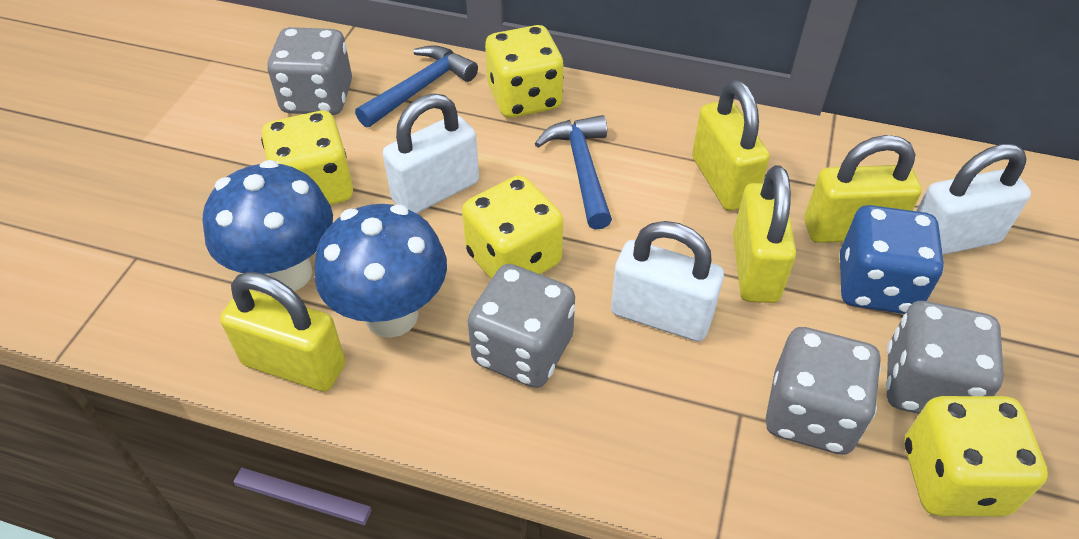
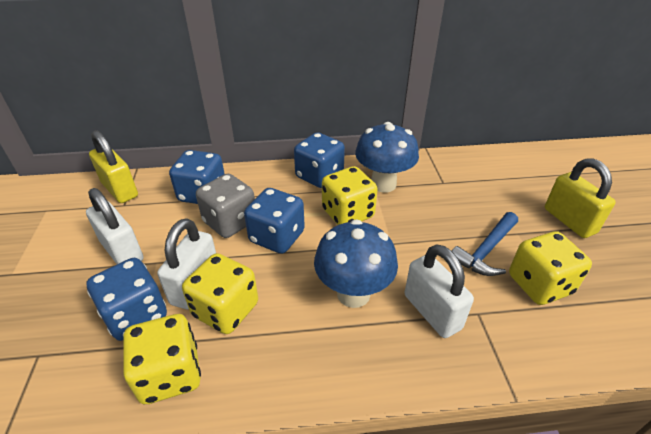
blue dice: [840,205,944,314] = 1 -> [86,258,167,341] [169,150,225,204] [244,188,305,254] [294,132,345,188] = 4
blue hammer: [355,45,478,128] [535,115,612,230] = 2 -> [452,212,518,276] = 1
grey dice: [267,27,352,115] [467,264,575,388] [766,327,881,455] [886,301,1004,414] = 4 -> [196,174,255,238] = 1
yellow padlock: [220,272,346,392] [692,80,770,211] [733,165,796,303] [804,135,922,243] = 4 -> [89,130,138,203] [545,158,616,238] = 2

